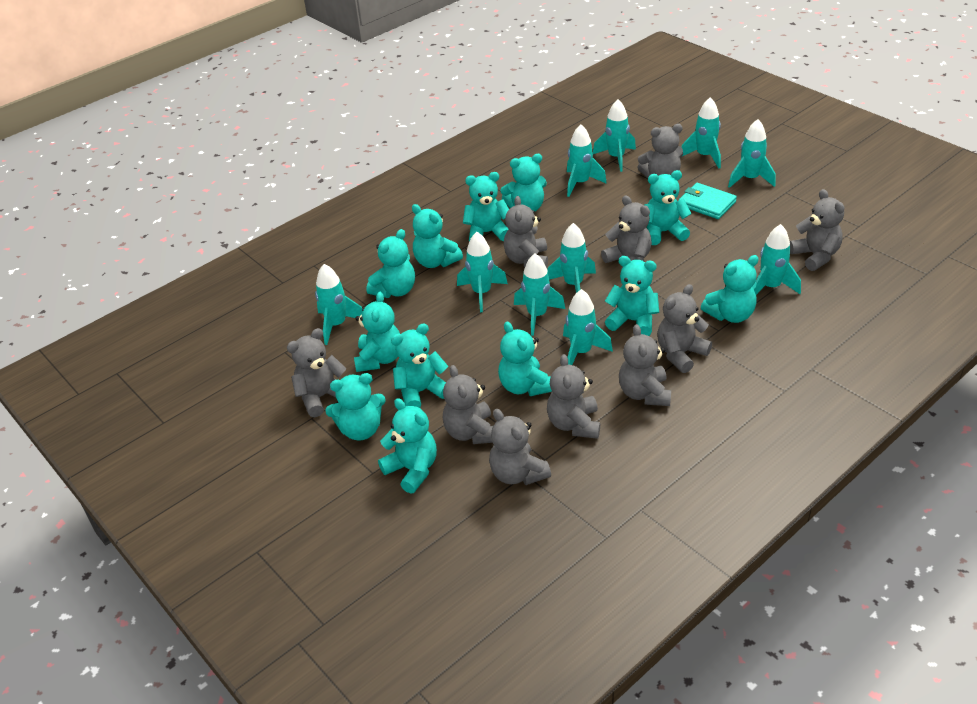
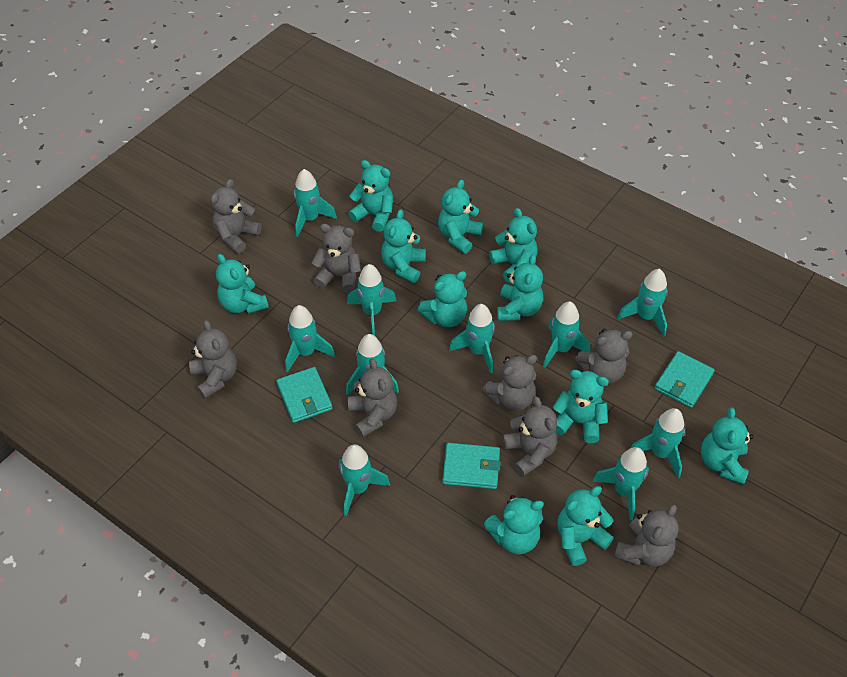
grey teddy bear: [287,328,347,417] [443,365,493,444] [489,409,551,485] [504,196,548,268] [547,354,600,439] [601,195,652,269] [619,324,671,406] [637,124,683,178] [657,284,712,373] [790,189,844,271] = 10 -> [189,320,237,399] [211,179,262,253] [312,224,361,293] [348,358,397,437] [482,355,537,411] [503,396,557,477] [575,329,633,384] [614,504,678,567] = 8
turquoise teddy bear: [325,373,386,441] [354,292,400,372] [366,229,415,298] [378,398,437,494] [391,323,449,408] [412,204,463,268] [463,172,509,242] [498,322,552,396] [500,154,547,212] [605,256,659,336] [645,170,692,245] [701,255,759,323] = 12 -> [216,254,269,314] [348,160,393,232] [381,209,426,283] [418,271,467,328] [438,179,483,254] [483,495,544,554] [489,208,538,283] [497,255,543,321] [552,370,609,443] [557,486,614,566] [701,407,754,485] = 11
turquoise wallet: [679,183,737,219] = 1 -> [276,367,333,423] [442,443,501,489] [654,351,715,408] = 3

